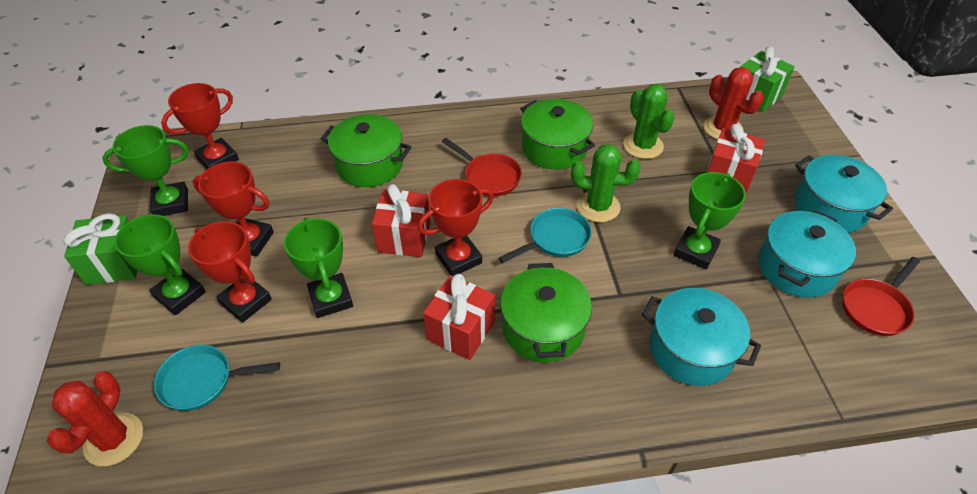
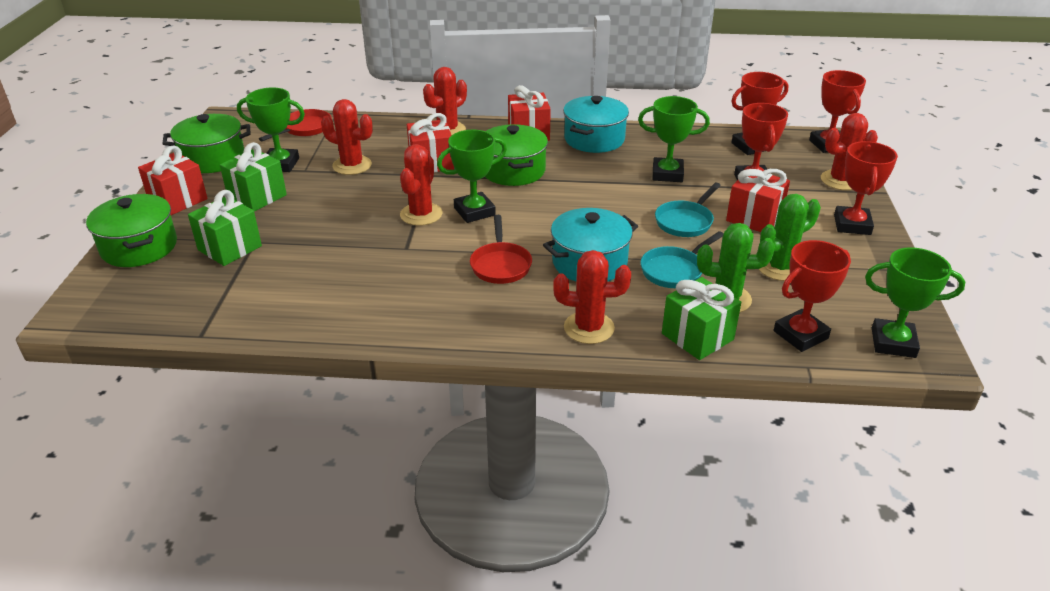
green gift: [64,213,137,285] [740,47,795,112] = 2 -> [188,190,262,266] [220,142,287,212] [662,277,741,360] = 3
red cactus: [47,371,143,466] [704,67,763,140] = 2 -> [321,99,373,175] [400,144,443,226] [423,67,467,135] [553,250,631,344] [821,113,878,190] = 5
red gift: [372,184,431,257] [423,274,495,360] [707,124,765,194] = 3 -> [138,146,208,215] [407,113,454,172] [508,85,551,141] [726,168,790,232] = 4
red trophy: [161,83,239,169] [188,221,272,323] [193,161,274,257] [417,179,494,276] = 4 -> [731,72,788,155] [734,103,788,180] [774,240,851,352] [809,70,866,153] [834,141,898,235] = 5
turquoise pot: [642,288,761,386] [758,210,856,298] [795,155,893,233] = 3 -> [543,208,638,282] [563,96,629,153] = 2

